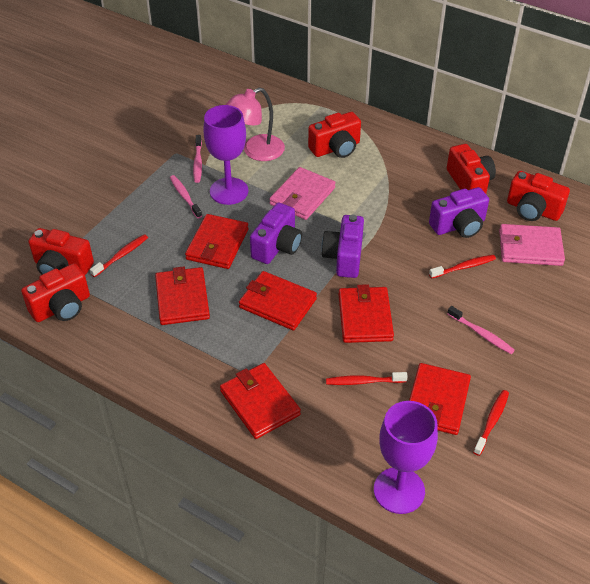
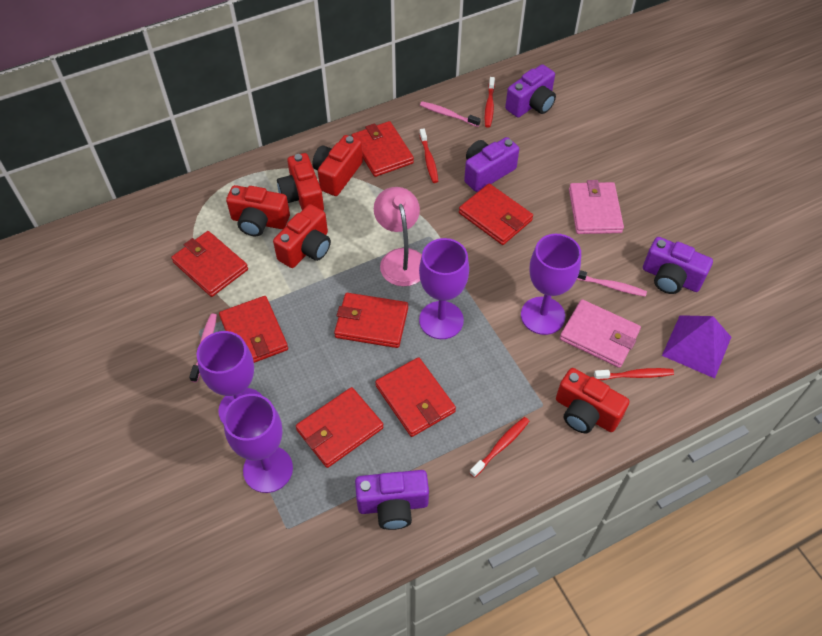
purple camera: [250,202,302,264] [321,214,364,278] [429,187,489,238] = 3 -> [355,470,429,530] [464,137,519,192] [505,64,556,118] [643,237,713,294] = 4
purple goblet: [203,105,249,205] [374,401,438,514] = 2 -> [197,331,261,423] [223,394,293,493] [419,238,469,339] [521,234,581,335] = 4
purple pyramid: none = 0 -> [662,315,731,378] = 1
red wallet: [155,266,210,325] [185,214,249,269] [220,363,301,439] [239,271,317,331] [338,284,394,343] [409,363,471,435] = 6 -> [171,231,248,297] [219,296,288,363] [296,387,384,468] [334,293,408,348] [352,121,414,177] [375,357,456,437] [459,184,533,245] = 7

